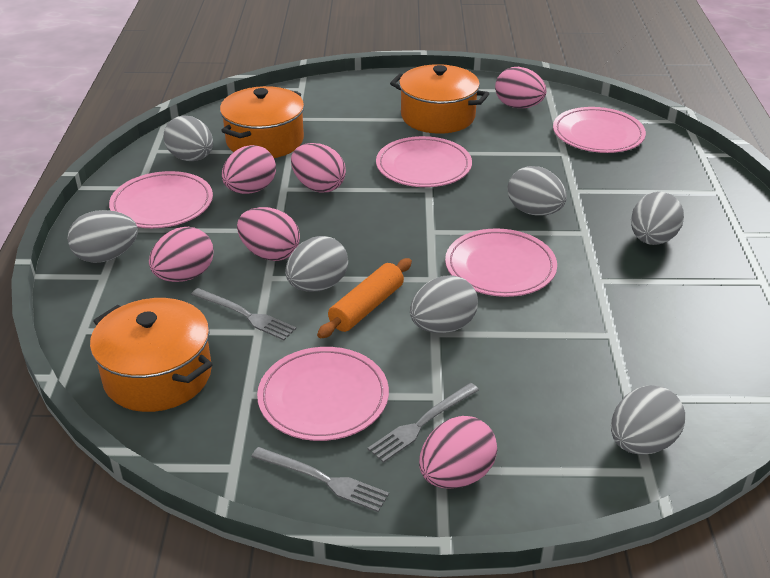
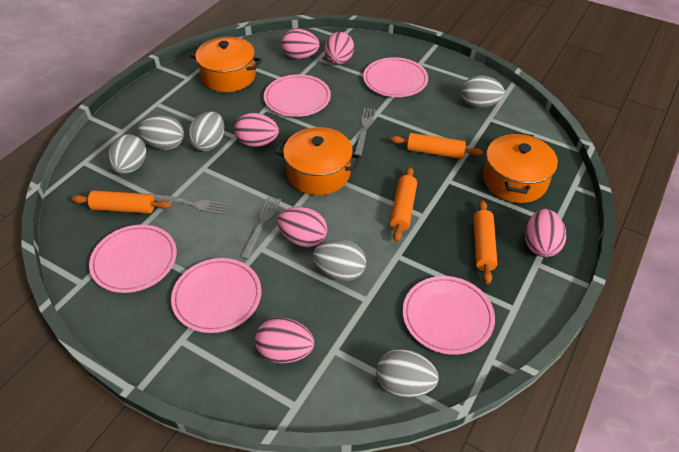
grey egg: [67,210,138,263] [164,116,213,161] [285,236,348,292] [410,275,478,333] [508,166,567,216] [611,385,685,455] [631,192,684,245] = 7 -> [108,134,147,174] [138,115,184,150] [188,111,224,151] [313,240,366,281] [376,349,439,397] [461,75,505,108] = 6
orange rolling pin: [317,258,412,338] = 1 -> [72,190,172,214] [390,133,483,159] [390,167,417,242] [473,200,497,284] = 4

